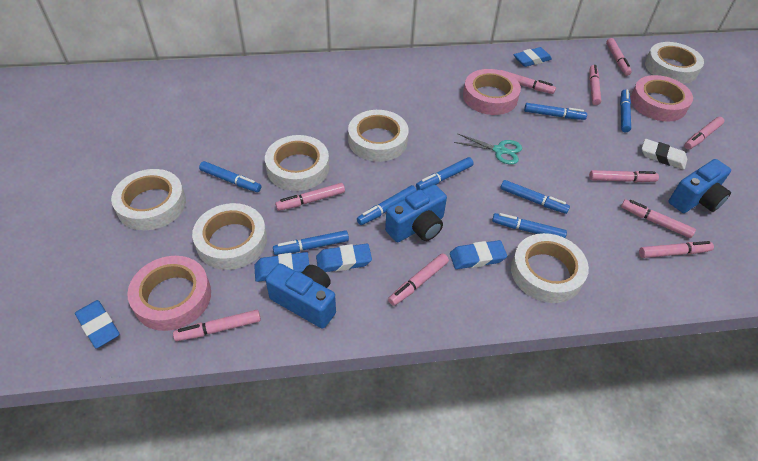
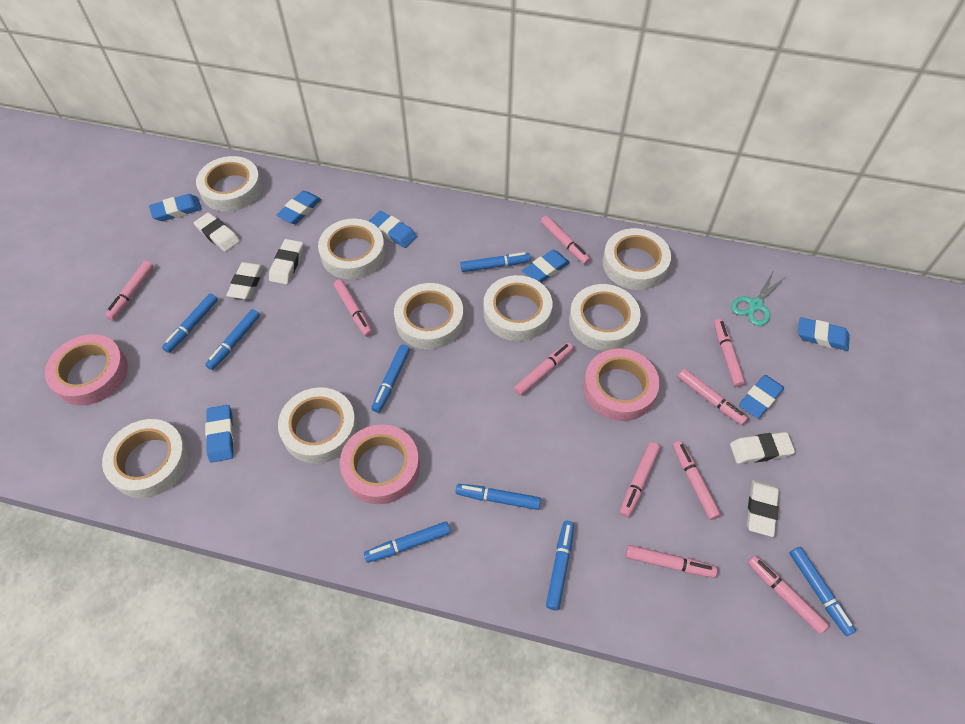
blue camera: [265,263,336,329] [385,184,447,242] [669,159,731,213] = 3 -> none = 0
blue eraser: [75,300,120,349] [254,252,309,282] [316,244,372,272] [450,240,507,269] [514,47,552,67] = 5 -> [149,194,202,221] [205,405,234,462] [276,191,322,224] [369,211,417,248] [522,250,570,283] [739,375,784,418] [798,317,850,351] = 7
white eraser: [642,139,687,170] = 1 -> [194,212,240,252] [226,262,264,299] [269,239,303,284] [730,432,795,464] [747,480,779,537] = 5
white tape: [111,169,186,230] [192,203,267,270] [265,135,329,191] [348,110,409,162] [511,233,589,303] [645,42,704,84] = 6 -> [102,419,189,498] [196,156,262,212] [278,387,357,464] [318,219,385,279] [394,283,464,349] [484,275,552,341] [569,284,641,351] [602,228,671,290] = 8

